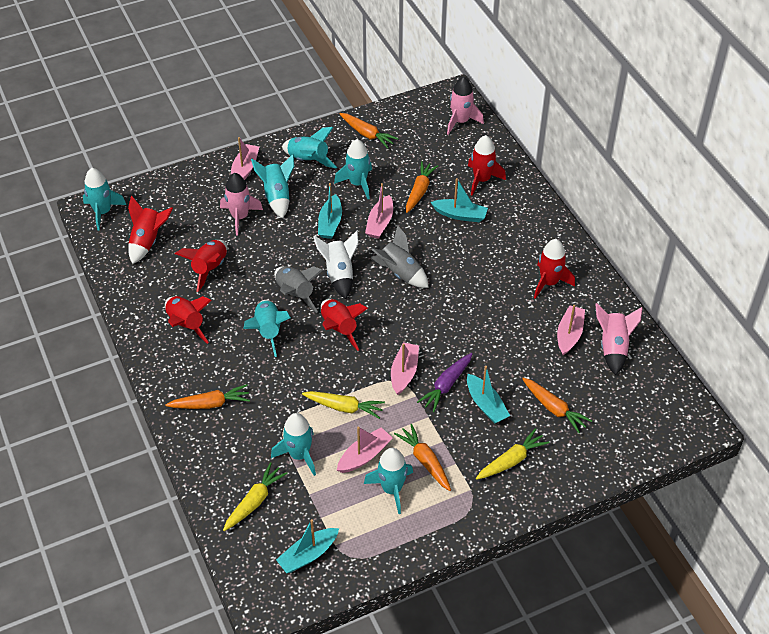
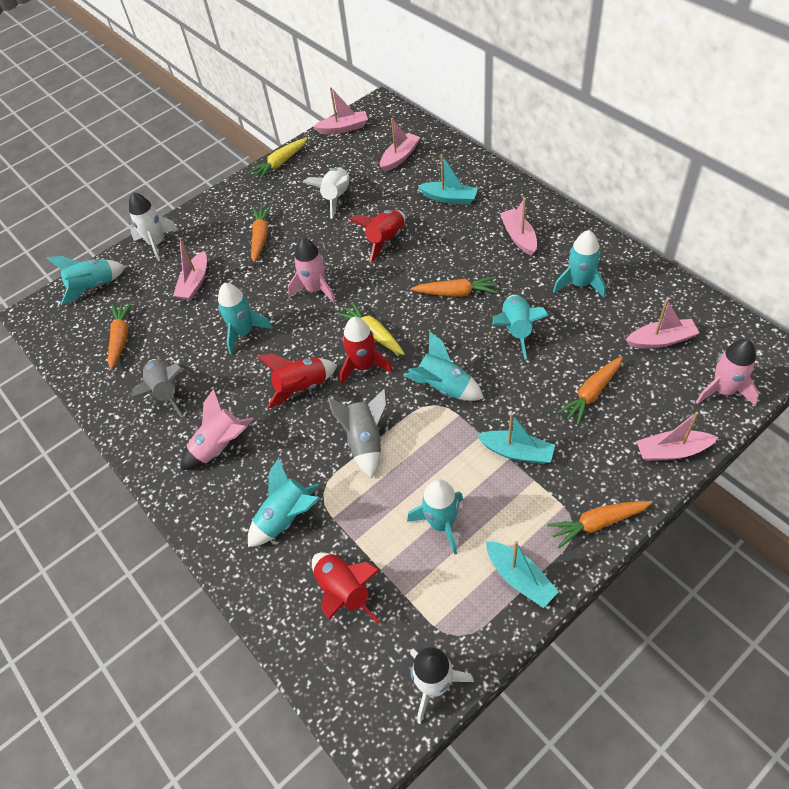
pink boat: [231,137,259,180] [337,427,393,473] [365,183,393,239] [391,342,419,395] [557,305,585,355] = 5 -> [173,238,207,300] [313,87,368,134] [380,118,420,172] [500,198,537,256] [626,299,699,348] [636,412,718,461] = 6
purple carrot: [417,353,472,412] = 1 -> none = 0
red rocket: [128,196,173,264] [165,296,211,344] [175,240,227,292] [321,299,368,351] [468,135,506,196] [534,239,575,299] = 6 -> [257,354,337,409] [312,552,380,624] [340,317,393,384] [348,210,406,262] = 4
turquoise boat: [276,519,339,573] [318,183,342,239] [431,178,488,222] [467,366,510,423] = 4 -> [418,154,478,205] [476,413,555,464] [486,541,559,608] = 3
white rocket: [313,231,359,299] = 1 -> [129,192,178,261] [302,167,350,219] [410,647,474,724] = 3
yellow carrot: [223,462,288,531] [302,391,385,419] [476,428,549,480] = 3 -> [248,138,308,180] [337,301,405,355] = 2

